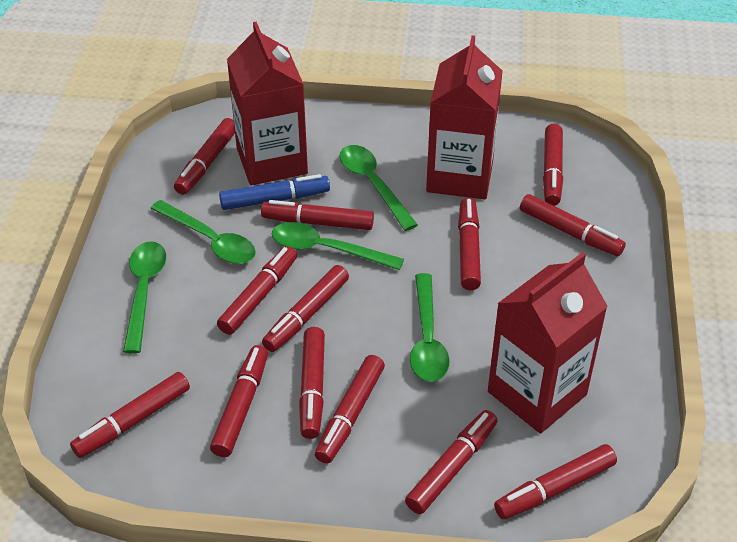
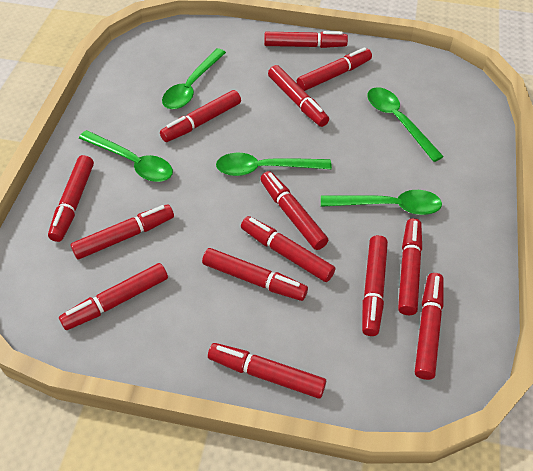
blue marker: [219,174,330,210] = 1 -> none = 0
red carton: [227,22,308,186] [426,35,503,199] [488,252,608,434] = 3 -> none = 0
red marker: [70,372,190,458] [174,118,235,195] [210,345,268,457] [217,246,297,335] [261,200,374,230] [262,265,349,352] [299,327,325,439] [315,355,385,464] [405,410,498,514] [458,198,481,290] [494,444,617,519] [520,194,626,256] [543,124,563,206] = 13 -> [48,155,94,242] [59,263,168,330] [70,204,174,260] [160,90,241,142] [202,248,308,301] [208,343,326,399] [241,216,335,282] [260,171,328,250] [264,31,348,48] [268,65,329,127] [297,47,372,91] [362,235,388,336] [398,218,422,315] [415,273,444,380] = 14

